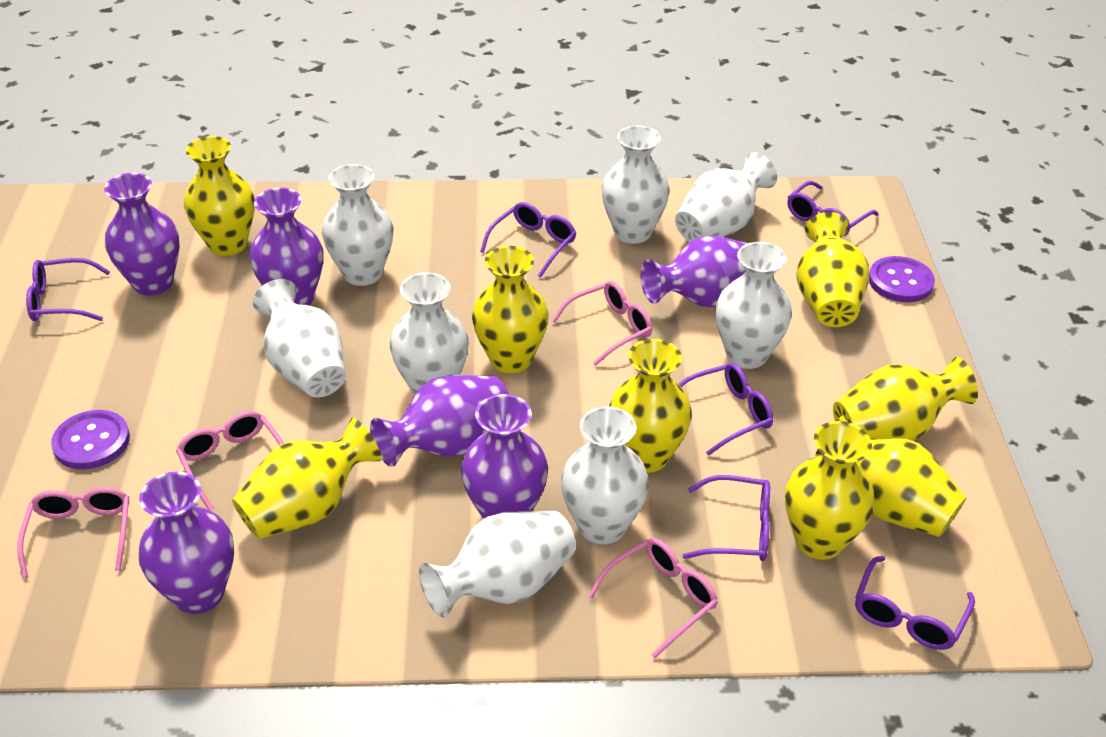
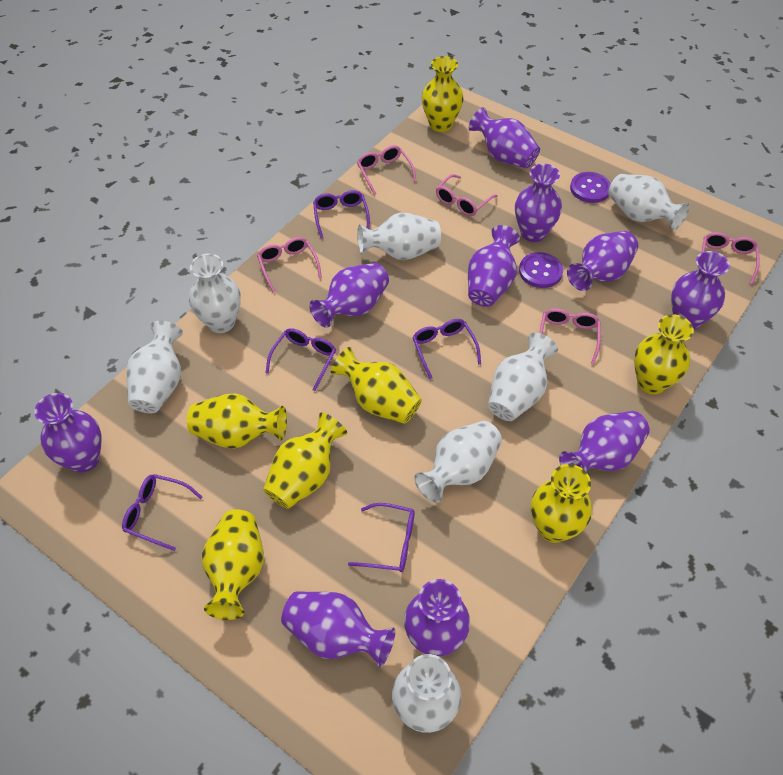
pink glasses: [17,487,129,578] [176,411,284,511] [552,281,652,366] [589,538,718,659] = 4 -> [257,237,322,292] [357,145,417,195] [436,174,498,216] [539,308,601,364] [701,232,760,284] = 5
purple glasses: [26,258,110,321] [480,202,576,278] [679,363,773,456] [683,475,770,561] [787,181,879,236] [855,556,975,650] = 6 -> [122,474,202,551] [265,328,336,391] [313,190,370,238] [348,503,415,572] [412,319,481,379] = 5
purple vase: [104,173,180,295] [138,472,234,614] [250,188,324,305] [370,375,509,467] [461,394,548,519] [641,236,748,307] = 6 -> [34,393,102,473] [281,591,395,668] [309,263,389,328] [404,579,470,656] [468,225,520,307] [469,107,540,168] [515,164,562,242] [559,411,650,472] [567,231,638,291] [671,251,730,330] = 10
white vase: [253,279,346,398] [322,164,394,286] [390,272,469,395] [419,511,576,618] [561,406,649,544] [601,126,670,244] [675,152,777,242] [715,242,792,369] = 8 -> [126,320,183,413] [189,254,241,333] [357,212,441,260] [392,654,461,733] [414,421,502,503] [488,333,558,421] [608,174,689,230] = 7
yellow vase: [184,136,255,256] [232,417,382,539] [472,246,549,373] [609,339,692,473] [785,421,875,560] [796,212,869,327] [815,415,966,537] [833,357,978,441] = 8 -> [187,393,287,449] [201,510,264,620] [263,412,347,509] [331,347,422,424] [422,56,464,132] [531,464,592,543] [634,314,694,394] = 7

